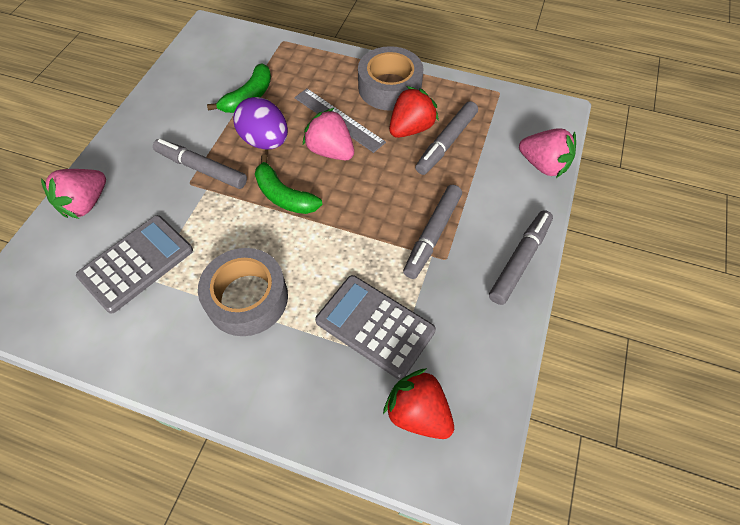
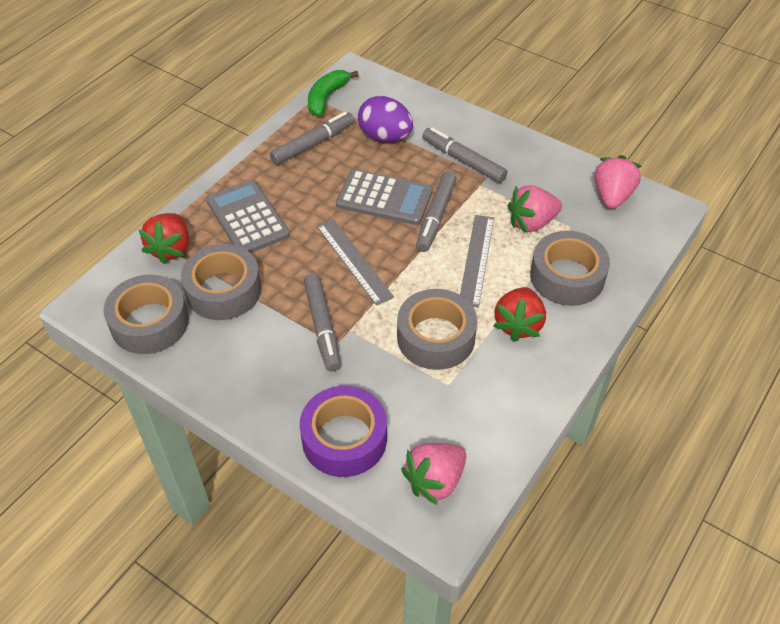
green banana: [207,63,271,113] [255,154,322,214] = 2 -> [308,70,359,116] = 1
grey ruler: [294,89,386,153] = 1 -> [317,219,394,306] [460,215,494,308] = 2
grey tape: [198,248,288,336] [358,46,424,111] = 2 -> [103,275,189,354] [181,244,261,320] [397,289,477,370] [530,231,610,306] = 4
purple tape: none = 0 -> [300,386,387,477] = 1

